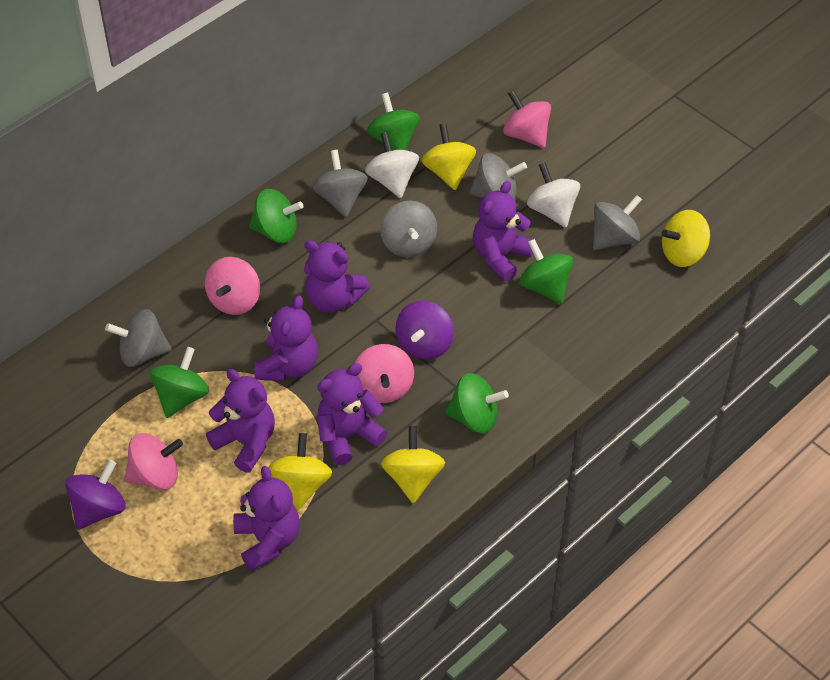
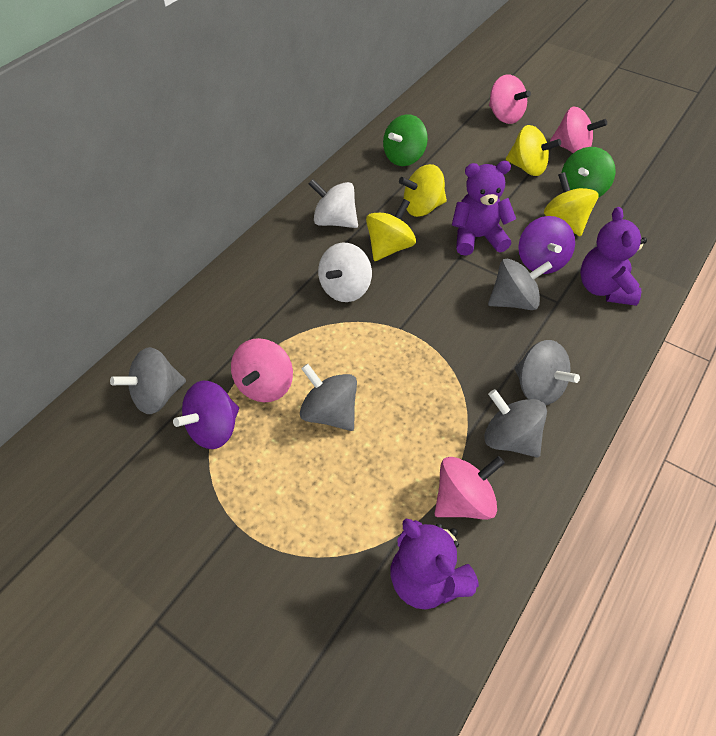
green spinning top: [150,347,209,418] [249,189,303,243] [367,93,420,151] [445,373,509,434] [519,239,573,304] = 5 -> [383,114,428,166] [562,147,616,198] = 2
purple teddy bear: [206,369,275,473] [233,466,300,571] [254,295,318,381] [304,240,370,313] [317,363,387,465] [473,181,536,281] = 6 -> [390,519,479,610] [452,161,516,256] [580,207,647,306] = 3

